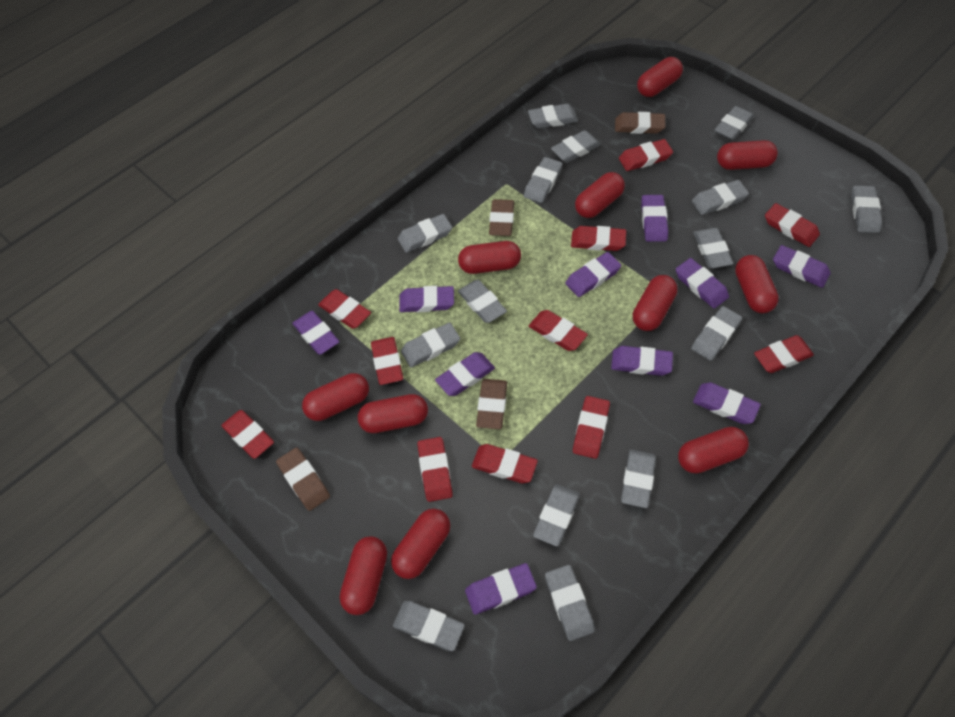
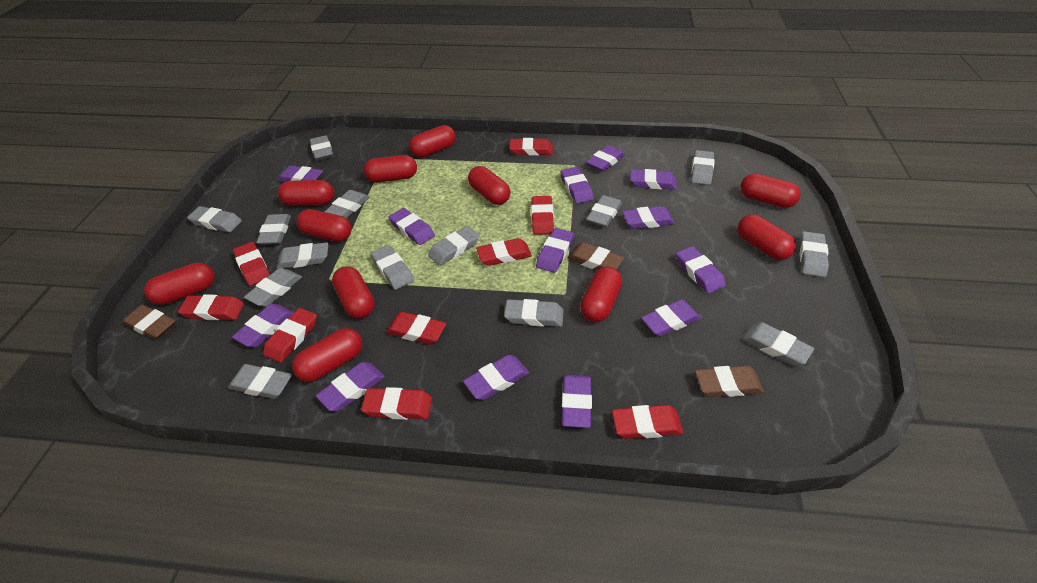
brown eraser: [276,448,330,511] [476,379,507,429] [489,199,514,236] [615,112,666,134] = 4 -> [123,305,175,340] [567,242,624,270] [695,366,764,397] = 3
grey eraser: [393,601,465,651] [398,214,452,253] [401,323,460,368] [458,280,507,323] [524,157,563,203] [528,104,578,128] [533,484,580,546] [545,565,595,641] [551,130,601,163] [621,450,656,508] [691,306,742,361] [692,180,749,215] [693,228,734,268] [714,106,754,140] [851,185,882,233] = 15 -> [187,206,242,232] [228,364,292,399] [244,268,302,307] [256,214,291,245] [277,242,329,269] [310,135,334,161] [324,190,369,219] [371,245,414,290] [428,226,480,266] [504,299,564,327] [586,195,622,227] [691,150,715,185] [742,322,814,366] [800,231,829,277] = 14
purple eraser: [292,311,339,355] [399,286,454,312] [435,352,495,396] [465,563,537,615] [565,252,621,297] [611,346,673,376] [641,195,668,242] [676,258,729,308] [693,382,761,424] [773,245,831,288] = 10 -> [232,304,294,347] [278,165,323,182] [316,362,385,411] [389,208,435,245] [463,355,529,400] [536,228,574,273] [560,167,594,204] [562,375,592,428] [586,145,625,172] [622,206,675,229] [630,169,677,190] [641,299,701,337] [676,246,726,294] = 13
red eraser: [221,410,274,459] [318,289,371,329] [371,337,403,385] [417,437,453,502] [472,444,538,483] [529,310,588,351] [571,226,626,251] [573,396,610,459] [619,139,673,171] [754,335,814,373] [765,203,820,247] = 11 -> [178,294,244,320] [233,242,270,286] [263,308,317,363] [361,387,432,420] [386,312,446,345] [476,238,532,266] [509,138,553,156] [531,196,554,235] [612,405,683,439] = 9

